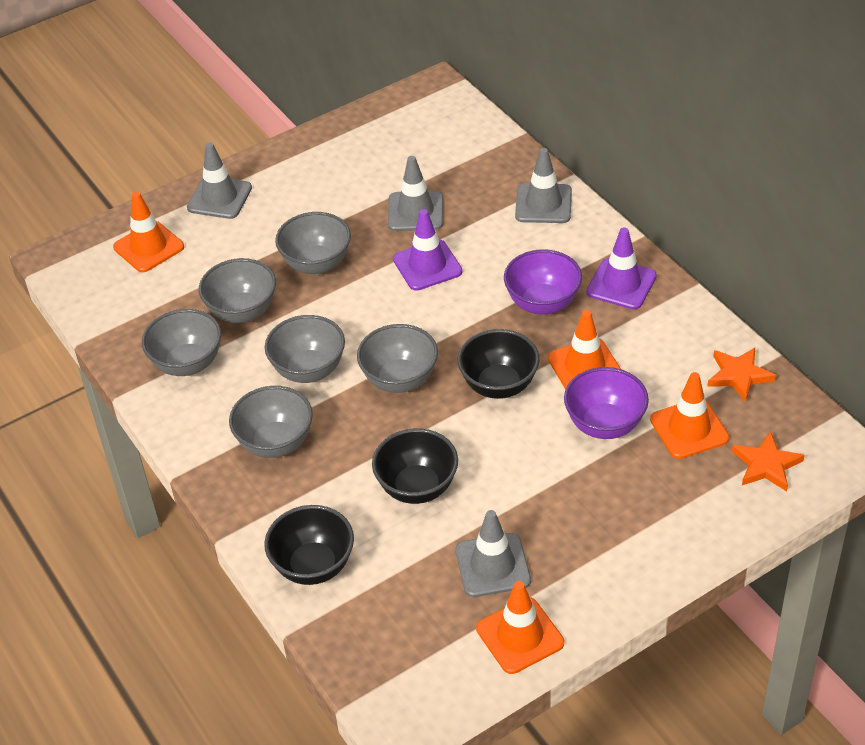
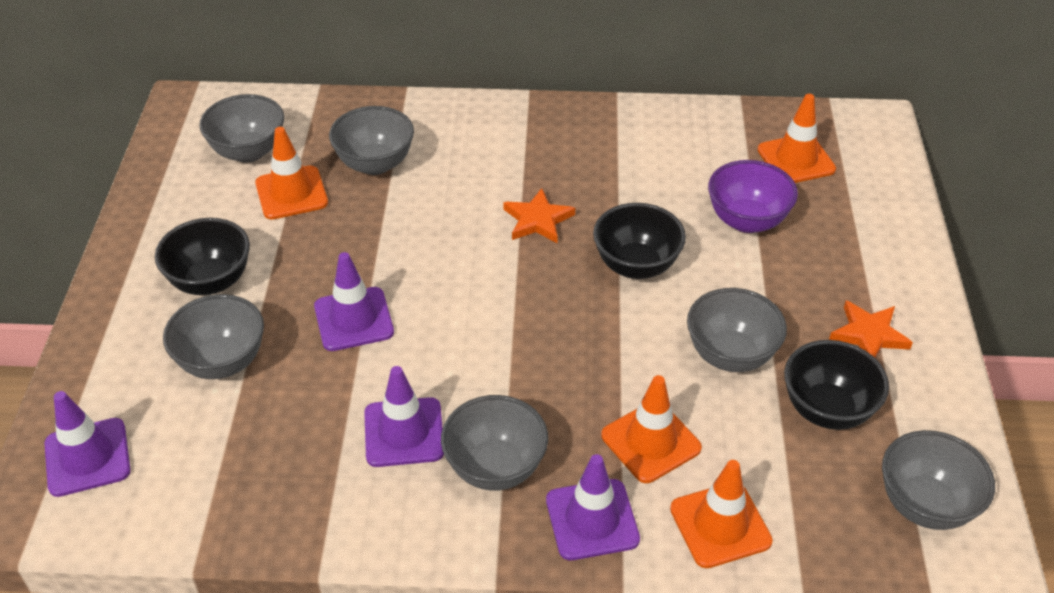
grey traffic cone: [187,143,252,219] [388,156,443,231] [455,510,531,597] [515,148,572,223] = 4 -> none = 0
purple bowl: [504,249,582,314] [564,367,649,439] = 2 -> [708,160,798,233] = 1
purple traffic cone: [393,209,462,291] [586,227,657,309] = 2 -> [44,391,131,497] [314,252,394,351] [364,366,444,467] [546,454,640,560] = 4

